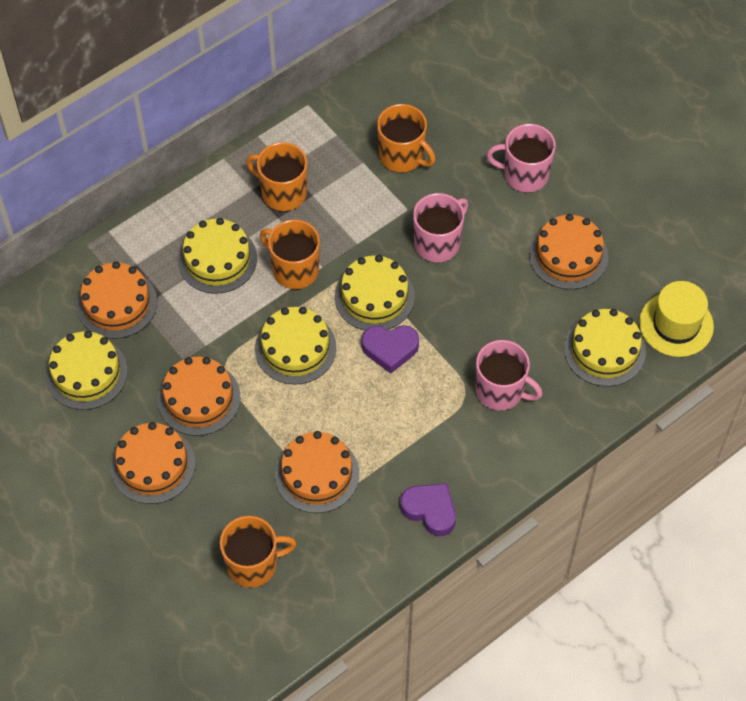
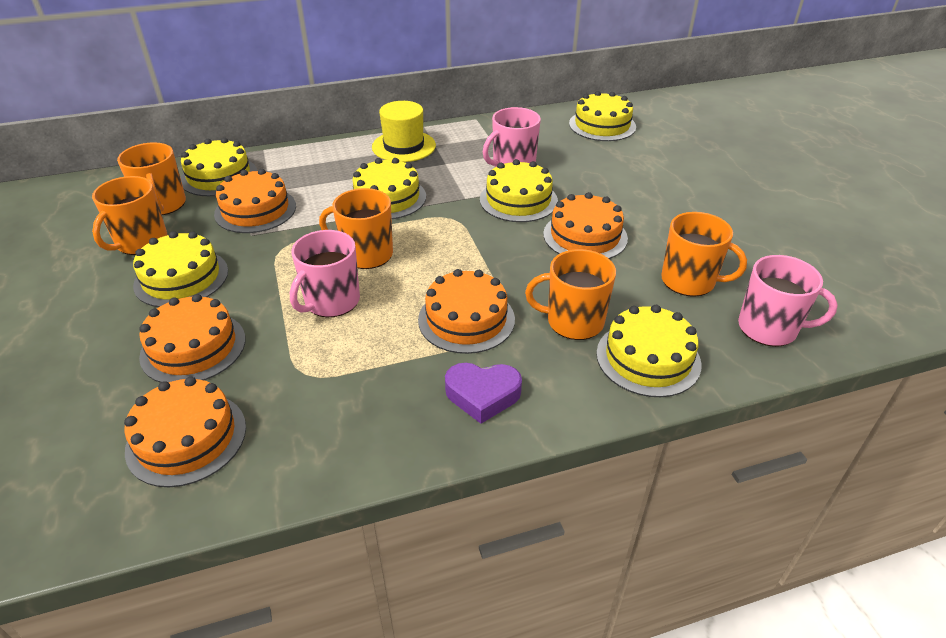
orange mug: [220,516,296,588] [246,142,307,211] [260,220,320,289] [377,104,435,173] = 4 -> [92,176,167,255] [117,142,186,215] [319,188,393,269] [525,249,616,340] [661,212,747,297] = 5
purple heart: [362,325,419,374] [400,483,456,536] = 2 -> [445,363,522,424] = 1
yellow cake: [45,331,128,410] [178,218,257,294] [255,307,336,385] [335,255,415,330] [564,309,646,387] = 5 -> [133,231,228,307] [181,138,257,196] [352,158,426,219] [480,159,558,222] [569,91,636,141] [596,305,701,397] = 6

